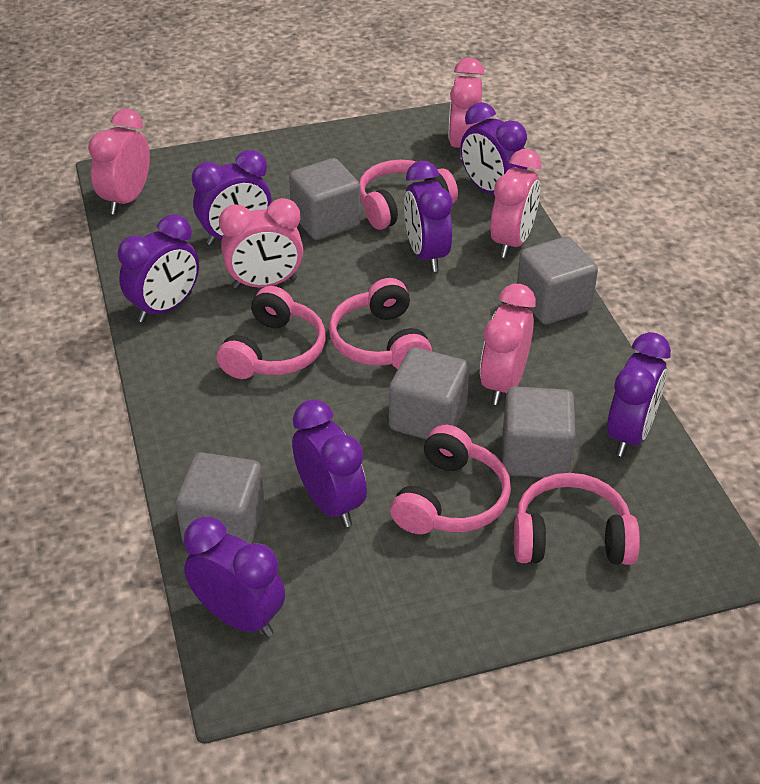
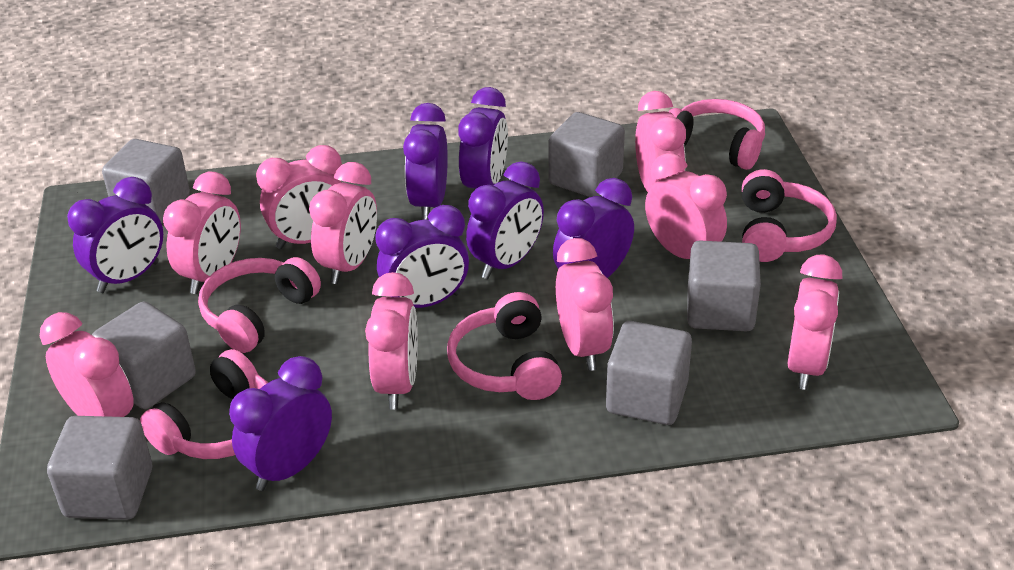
grey cube: [175,452,265,544] [289,158,361,240] [389,347,470,440] [502,386,576,478] [517,237,598,325] = 5 -> [47,416,152,520] [92,301,196,409] [102,139,190,224] [548,112,625,197] [606,321,692,425] [687,241,761,331] = 6
pink clock: [88,109,150,215] [219,198,303,289] [449,57,484,160] [480,284,536,405] [490,149,542,258] = 5 -> [40,312,134,417] [163,172,241,294] [256,145,342,249] [309,162,377,284] [365,272,418,410] [556,238,614,371] [635,91,686,192] [645,153,727,259] [787,255,842,390] = 9

